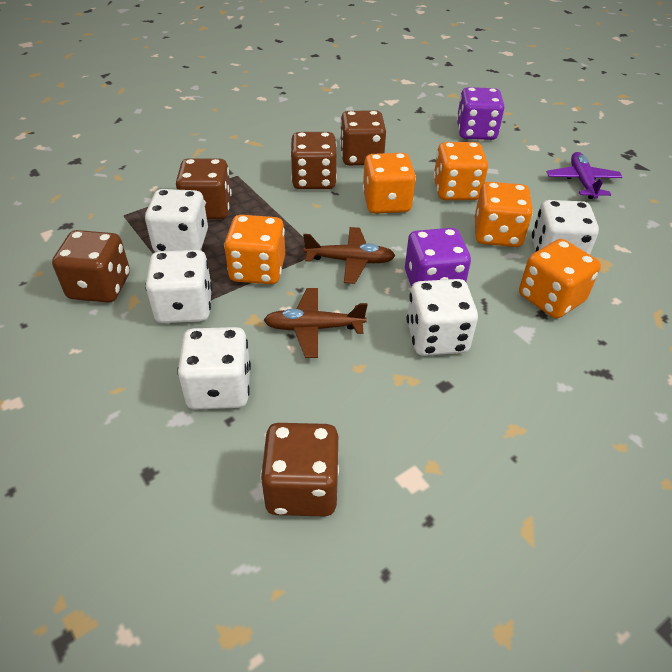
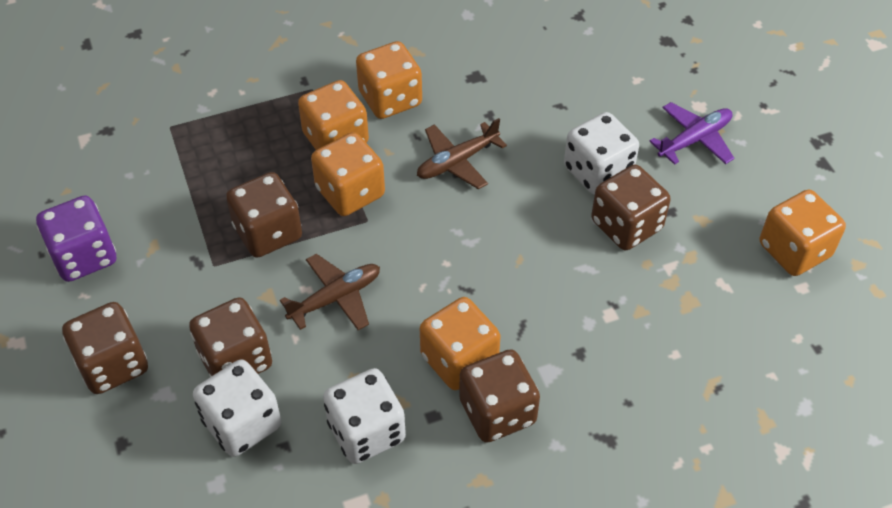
purple dice: [405,228,471,287] [457,87,504,140] = 2 -> [36,196,116,282] = 1
white dice: [145,189,208,252] [145,250,212,323] [177,327,251,409] [406,279,478,356] [532,200,599,255] = 5 -> [193,359,281,457] [323,368,406,464] [564,112,639,195] = 3

